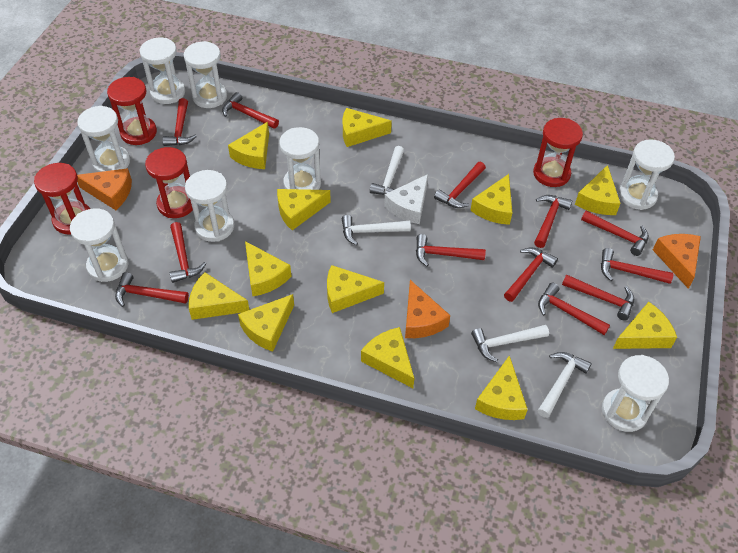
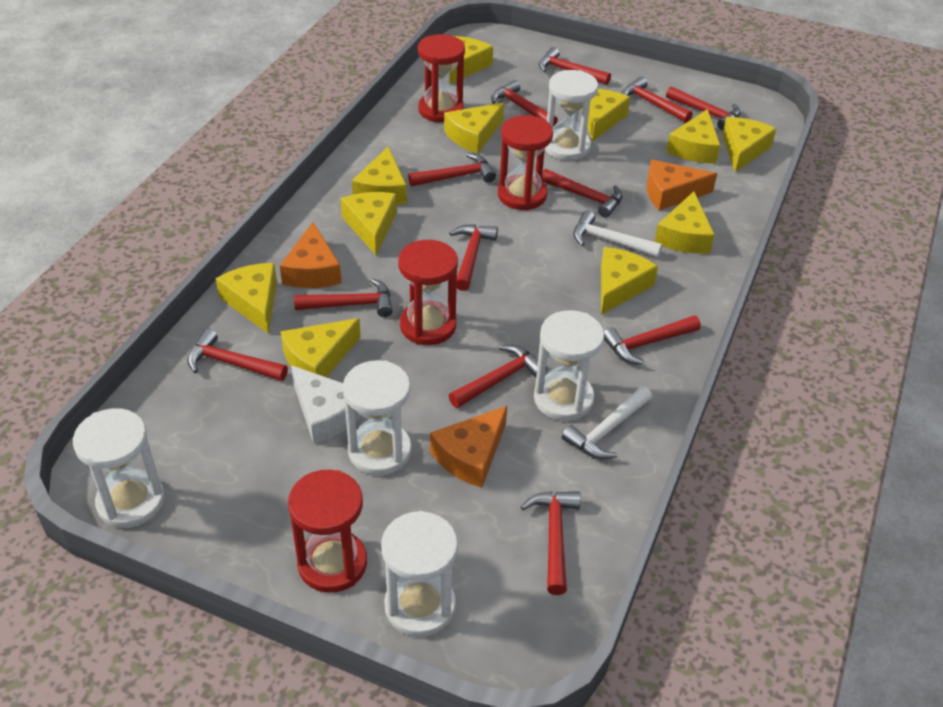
white hammer: [342,215,411,246] [370,146,404,195] [471,325,549,362] [537,352,592,418] = 4 -> [562,386,652,460] [573,211,663,257] = 2
white hourglass: [70,208,129,282] [77,106,130,172] [140,38,185,104] [184,41,227,108] [185,170,234,242] [279,127,321,190] [602,355,669,432] [619,139,675,210] = 8 -> [73,408,165,528] [343,360,411,476] [381,511,458,637] [534,310,604,421] [545,70,598,161] = 5
yellow cheese: [189,272,249,320] [228,122,269,169] [238,294,294,352] [245,241,292,296] [277,189,331,230] [327,265,384,313] [343,108,392,147] [361,327,414,388] [470,174,512,225] [475,355,528,420] [575,165,621,215] [613,302,677,349] = 12 -> [216,263,277,334] [281,318,361,377] [340,192,397,255] [352,146,407,205] [444,103,504,154] [449,36,493,85] [581,89,630,142] [601,247,658,315] [654,191,715,254] [666,109,720,164] [722,117,776,172] = 11

